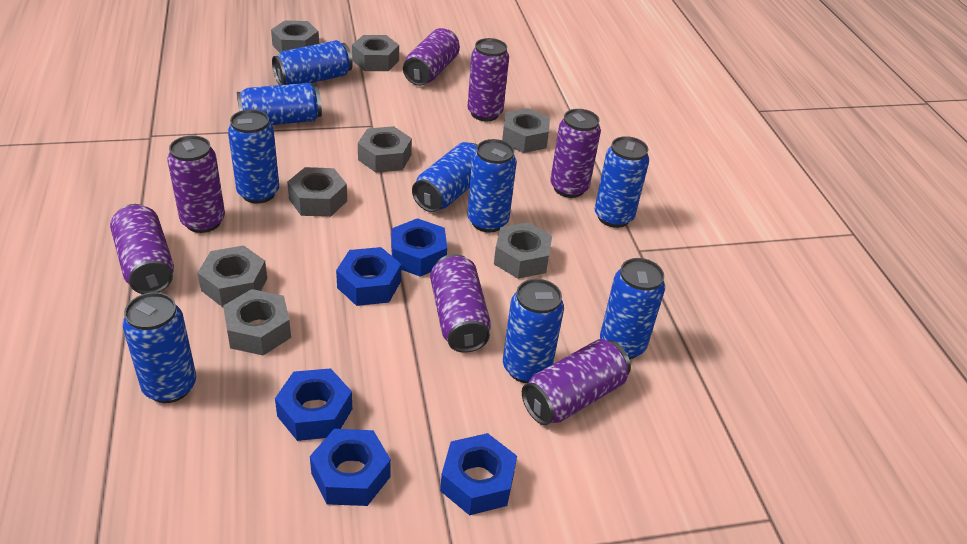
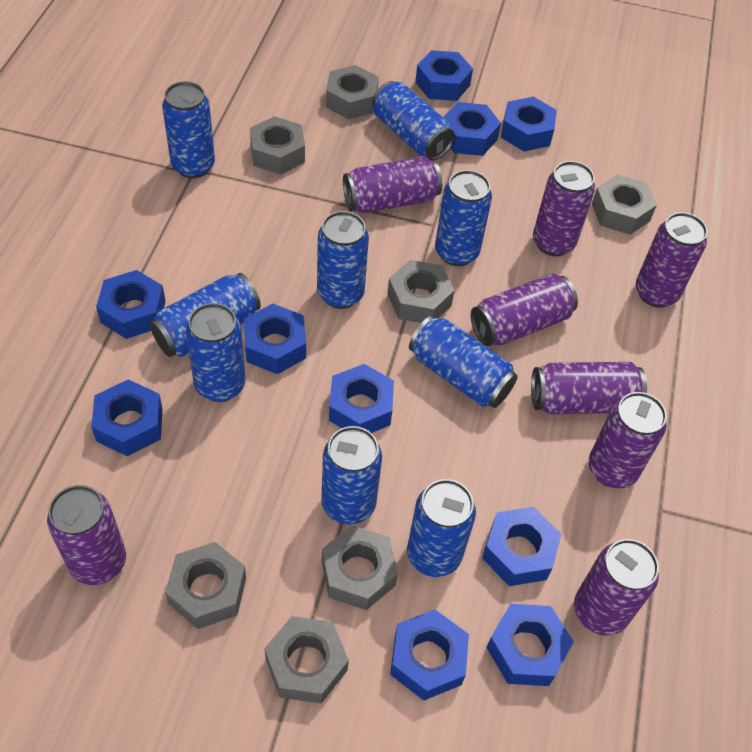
blue nut: [275,368,352,441] [310,429,391,506] [336,247,401,306] [391,218,447,277] [440,433,517,515] = 5 -> [91,379,163,456] [96,270,166,339] [244,303,306,374] [329,364,394,433] [390,609,469,700] [415,50,473,101] [443,102,501,156] [482,507,561,586] [486,604,574,686] [501,97,557,151] = 10
grey nut: [198,245,267,307] [223,289,291,356] [271,20,319,53] [287,167,347,217] [352,35,399,71] [358,126,412,173] [494,222,552,279] [502,108,550,153] = 8 -> [165,542,246,629] [250,116,305,175] [264,616,349,704] [322,525,398,610] [326,65,379,119] [387,260,455,323] [592,174,657,235] = 7
purple can: [110,204,174,294] [167,135,225,233] [403,28,460,86] [430,254,491,353] [468,38,509,121] [522,339,631,425] [550,109,601,198] = 7 -> [47,485,126,585] [343,156,442,213] [471,274,578,346] [531,362,647,414] [533,161,595,256] [574,539,659,636] [589,392,667,488] [636,212,708,308] = 8

